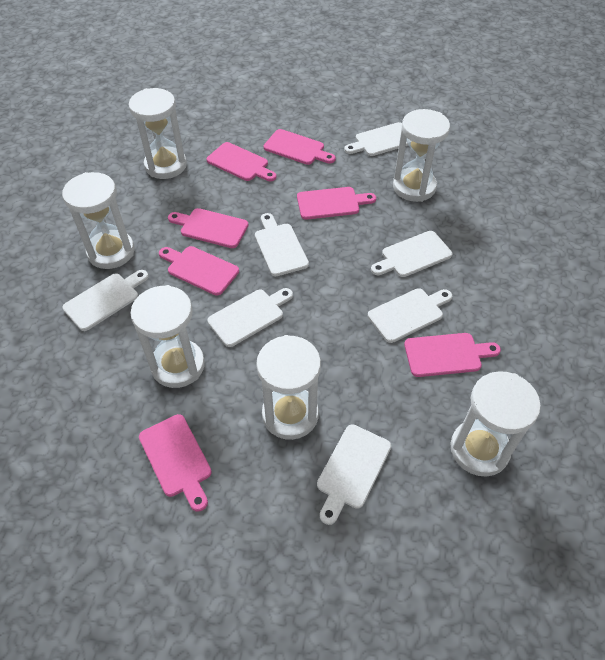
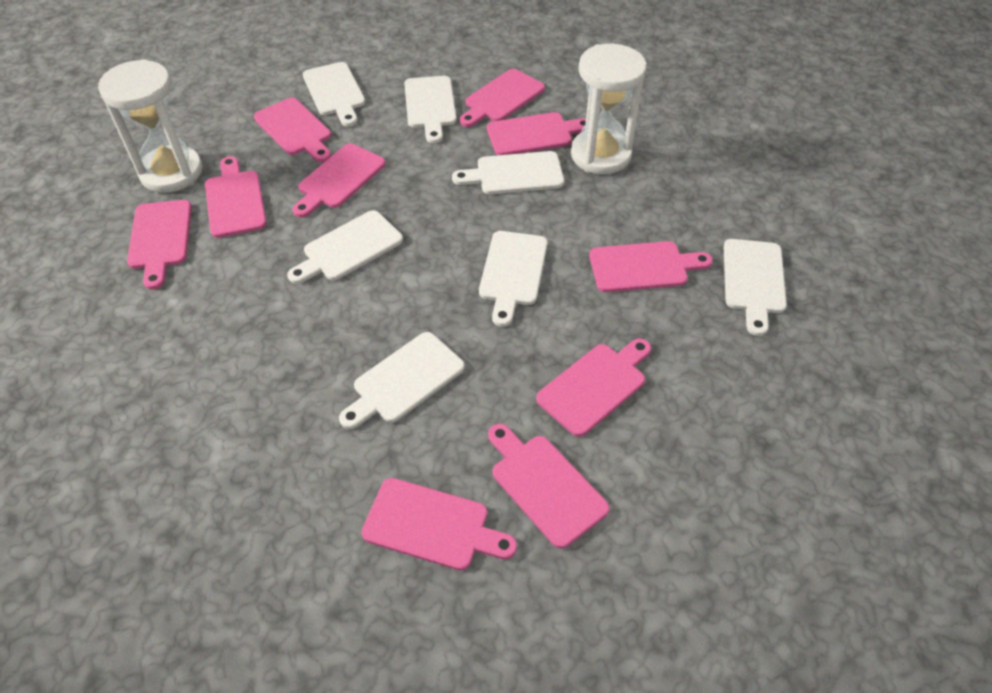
pink cutting board: [139,414,212,512] [159,246,239,296] [168,208,248,248] [207,142,276,181] [264,129,336,165] [297,187,376,220] [404,333,501,377] = 7 -> [127,200,192,289] [205,156,267,238] [254,98,331,162] [292,143,386,218] [361,478,517,571] [459,69,545,127] [487,112,586,155] [488,424,610,549] [536,338,651,437] [589,241,713,292] = 10
white hourglass: [62,172,135,269] [129,88,187,179] [131,285,205,388] [256,335,321,440] [393,109,450,202] [451,371,541,476] = 6 -> [98,59,203,193] [571,44,647,175] = 2

